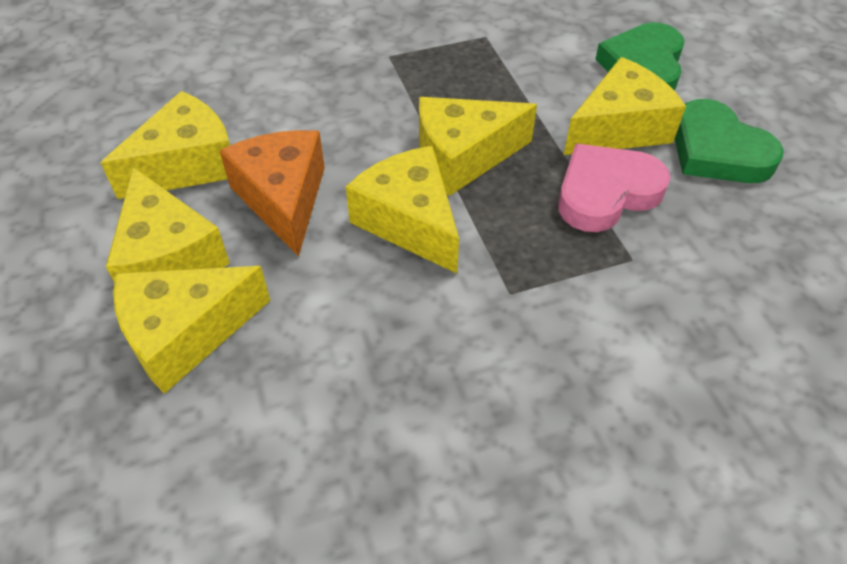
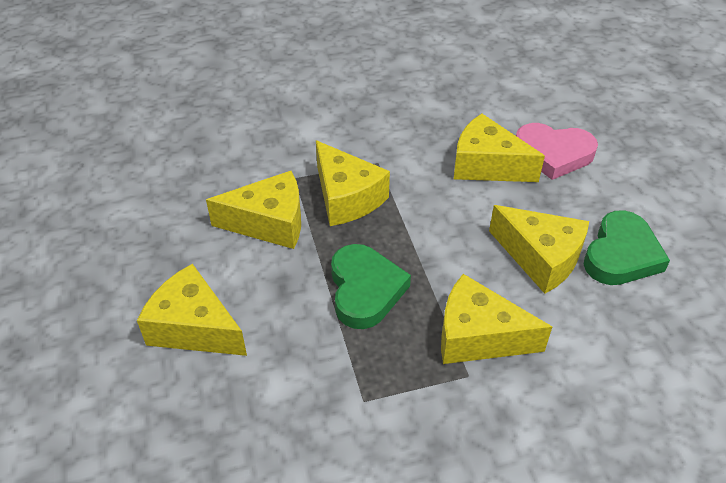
orange cheese: [220,130,325,257] = 1 -> none = 0

